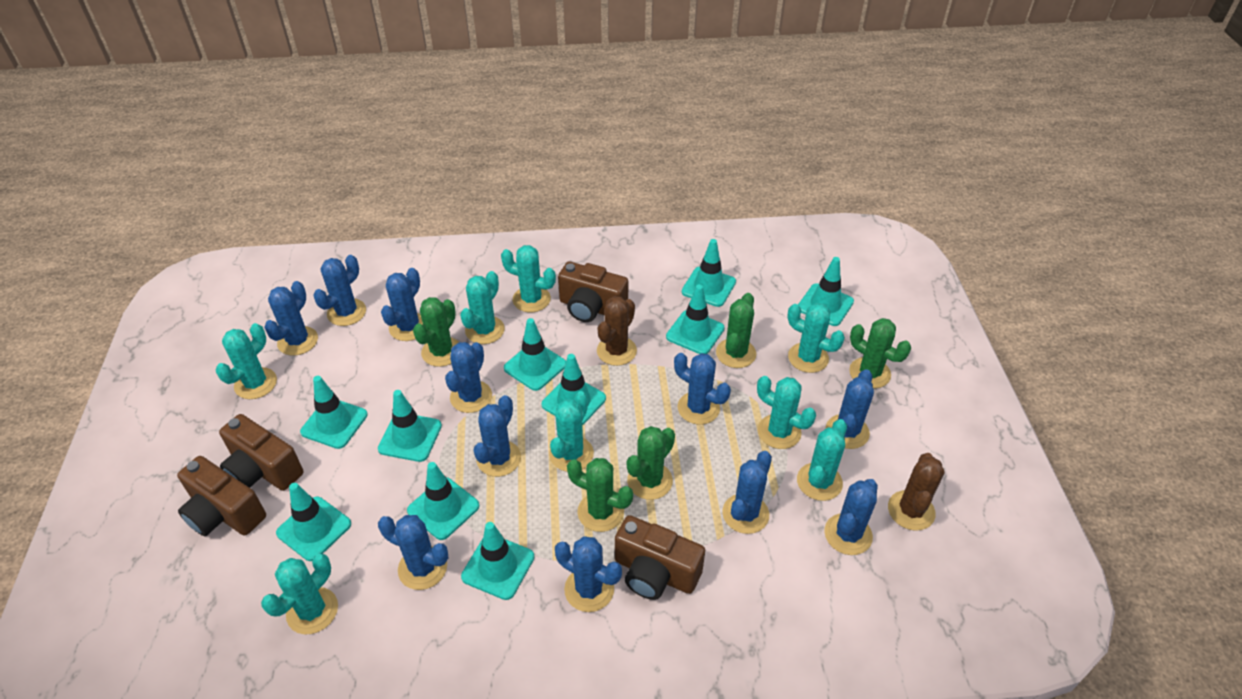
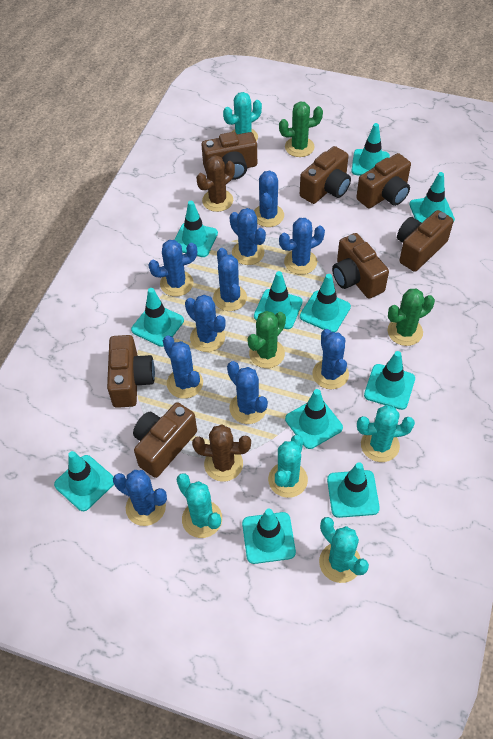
blue cactus: [264,281,318,355] [313,255,366,326] [378,515,449,590] [381,268,423,341] [445,342,492,413] [473,395,521,477] [555,536,622,612] [674,353,731,425] [722,451,772,534] [824,479,878,555] [826,369,874,449] = 11 -> [113,470,167,526] [148,240,197,297] [163,336,203,399] [185,295,226,352] [213,248,247,311] [227,361,268,424] [230,208,266,265] [254,170,284,227] [279,218,325,275] [312,329,349,389] = 10
brown camera: [177,456,266,536] [219,414,303,491] [558,261,628,322] [615,515,705,600] = 4 -> [107,335,155,408] [133,402,197,478] [202,132,257,180] [300,146,351,204] [332,233,389,299] [356,153,411,208] [397,210,454,272] = 7
green cactus: [413,297,459,367] [567,458,633,532] [627,426,675,500] [716,293,756,368] [849,318,911,388] = 5 -> [248,311,286,368] [279,102,323,157] [388,288,435,346] = 3
turquoise cactus: [216,323,277,399] [261,554,338,634] [460,271,505,344] [501,245,556,312] [549,391,594,472] [757,376,816,449] [787,303,845,373] [797,419,847,501] = 8 -> [176,473,222,538] [223,92,262,142] [268,435,308,498] [319,517,369,583] [357,405,415,462] = 5
turquoise traffic cone: [276,483,351,561] [300,376,368,449] [378,390,442,462] [407,462,479,540] [461,522,534,600] [504,318,566,391] [542,354,606,426] [666,284,725,354] [682,239,736,307] [798,257,854,326] = 10 -> [54,451,114,511] [131,288,184,347] [174,201,218,257] [242,509,296,564] [254,271,303,329] [285,389,343,449] [300,274,351,332] [327,462,380,518] [351,123,390,176] [364,351,415,410] [409,172,455,223] = 11

